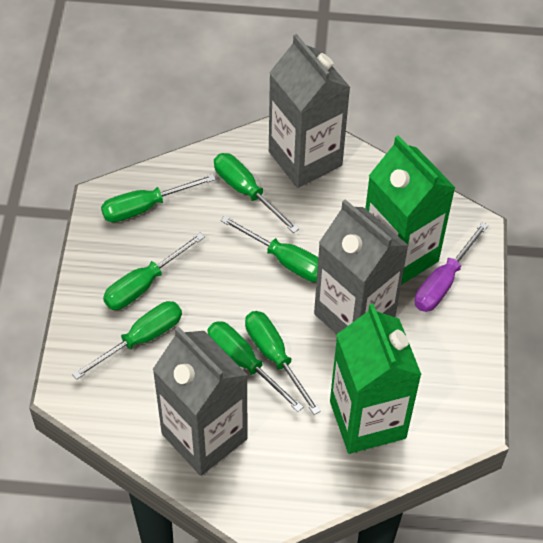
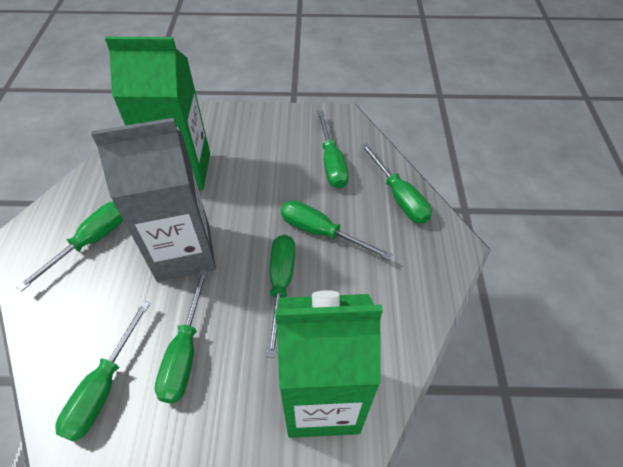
grey carton: [152,327,248,476] [269,34,351,188] [314,199,409,334] = 3 -> [91,118,216,282] = 1
purple screwdriver: [415,222,488,312] = 1 -> none = 0

